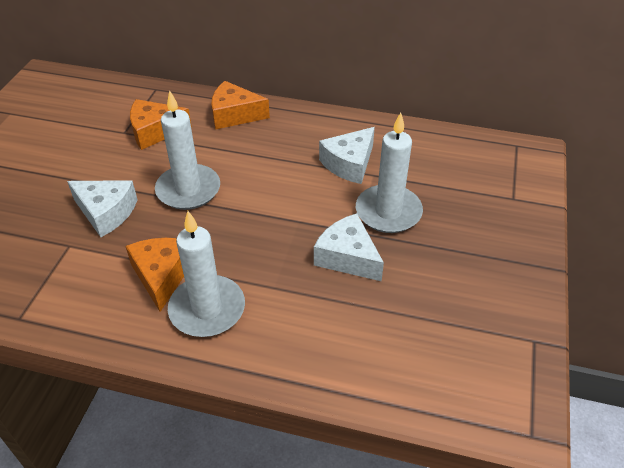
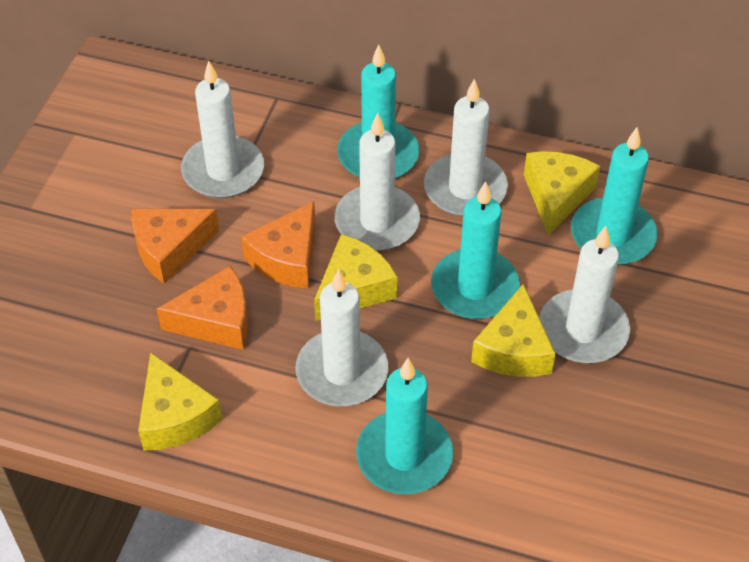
turquoise candle: none = 0 -> [337,44,419,179] [356,358,453,494] [431,181,520,319] [571,127,658,265] = 4
white candle: [155,90,220,210] [168,211,245,337] [356,112,423,233] = 3 -> [181,60,264,198] [296,269,388,406] [334,112,420,251] [424,79,508,216] [539,226,630,363] = 5
white cheese: [67,180,138,237] [314,213,384,281] [319,127,375,184] = 3 -> none = 0
yellow cheese: none = 0 -> [138,352,222,451] [314,234,398,321] [471,284,556,377] [524,151,600,235] = 4

